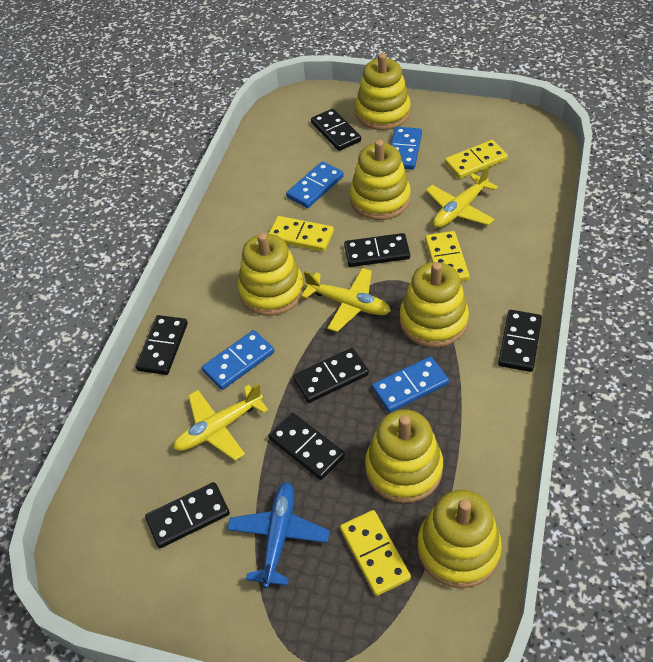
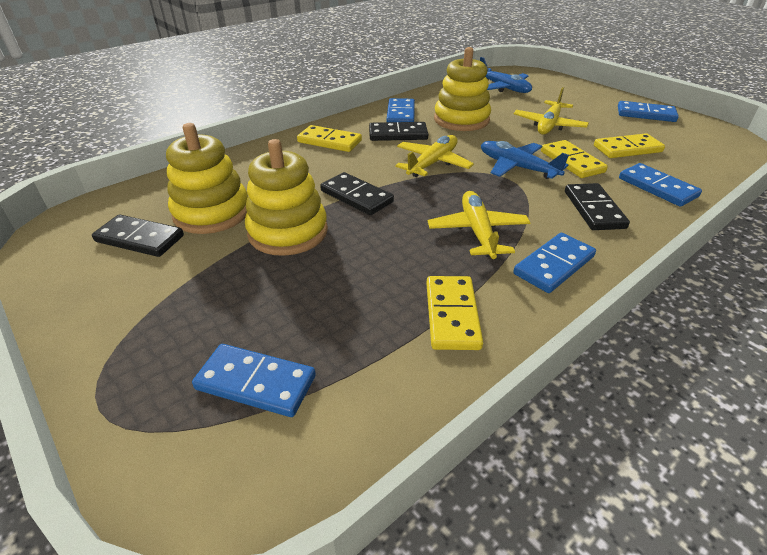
black domino: [136,315,188,375] [145,482,230,548] [268,413,345,480] [293,348,369,403] [311,109,361,151] [344,233,410,267] [498,310,542,372] = 7 -> [92,214,184,257] [320,172,394,215] [369,122,428,141] [565,183,630,230] = 4
blue domino: [202,330,274,390] [286,161,344,208] [372,356,449,413] [391,127,422,170] = 4 -> [192,344,316,417] [386,98,415,122] [513,233,596,293] [618,101,679,122] [619,163,702,207] = 5
blue plane: [227,482,330,588] = 1 -> [480,57,532,93] [481,141,569,179] = 2
yellow stacking toy: [238,233,304,316] [350,140,411,220] [355,53,411,130] [365,409,443,503] [400,262,469,347] [417,490,502,588] = 6 -> [166,123,248,234] [245,139,328,256] [434,47,491,131] = 3

